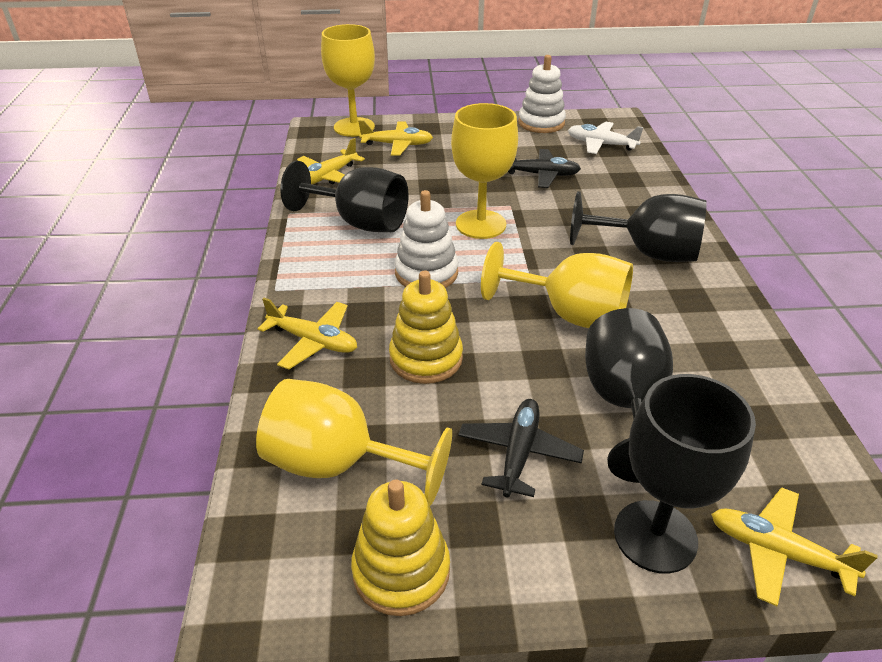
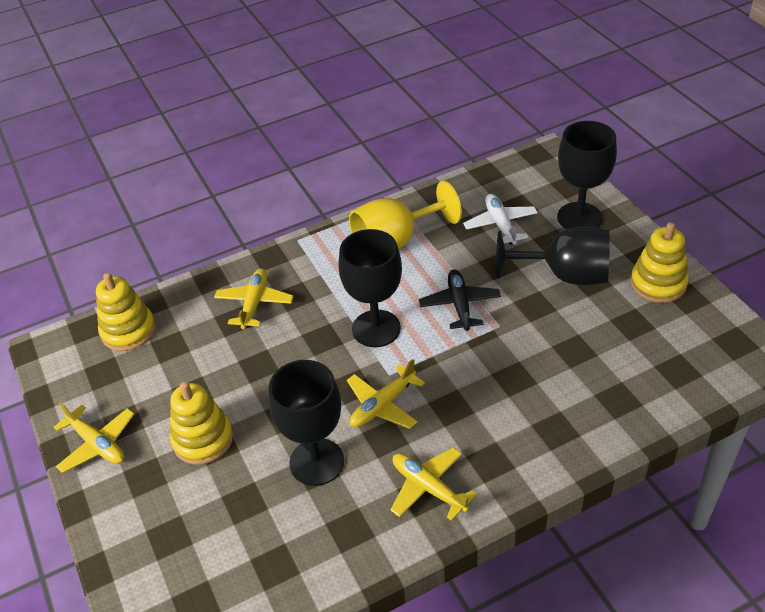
black plane: [458,399,584,498] [508,149,581,188] = 2 -> [419,269,501,331] = 1
white stacking toy: [394,190,458,288] [519,55,566,133] = 2 -> none = 0
yellow goblet: [256,379,452,506] [321,24,375,137] [451,103,518,239] [481,242,633,328] = 4 -> [349,181,462,249] = 1
yellow stacking toy: [351,480,450,616] [389,270,463,384] = 2 -> [96,273,156,351] [170,382,233,465] [631,222,689,303] = 3

